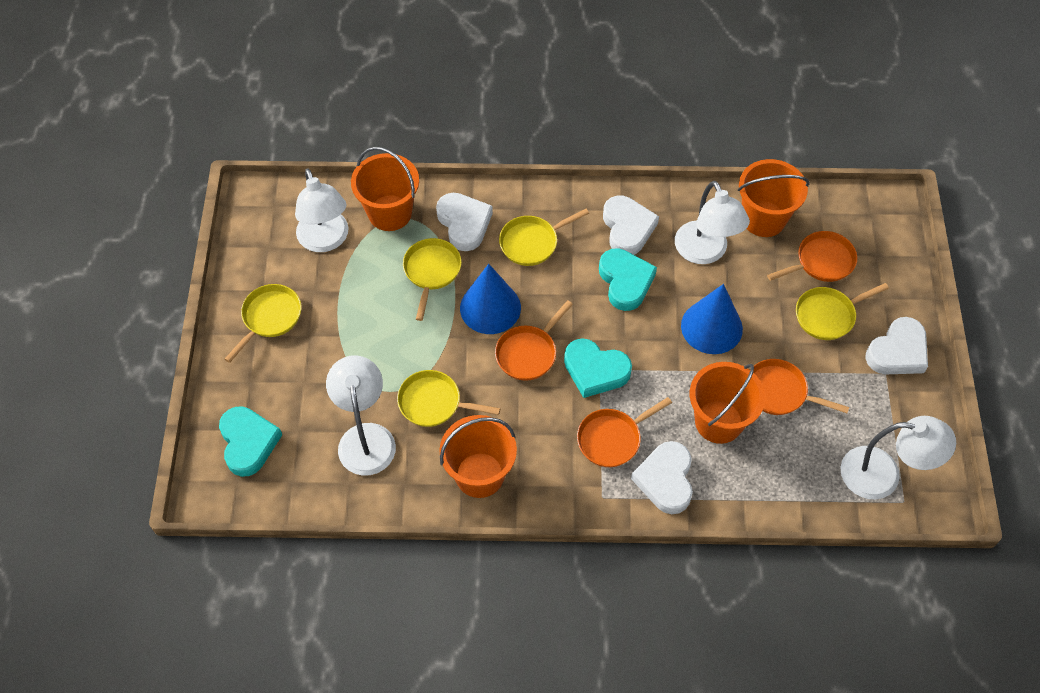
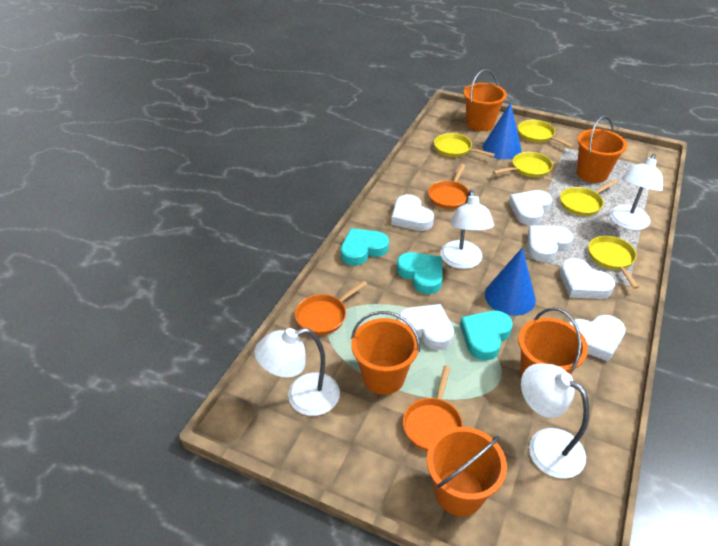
orange bucket: [351,147,419,231] [440,415,517,498] [690,362,765,444] [738,159,810,237] = 4 -> [351,311,420,395] [427,427,507,516] [463,69,507,131] [518,308,588,378] [577,116,627,183] = 5
orange pan: [495,300,573,381] [577,397,672,467] [750,359,849,415] [767,231,857,282] = 4 -> [295,280,367,335] [403,366,463,451] [428,164,469,209] = 3
white heart: [436,193,493,251] [603,195,659,255] [631,441,693,514] [865,317,928,374] = 4 -> [391,194,434,231] [398,304,454,350] [509,190,552,226] [528,225,574,262] [560,258,615,299] [569,315,626,362] = 6

